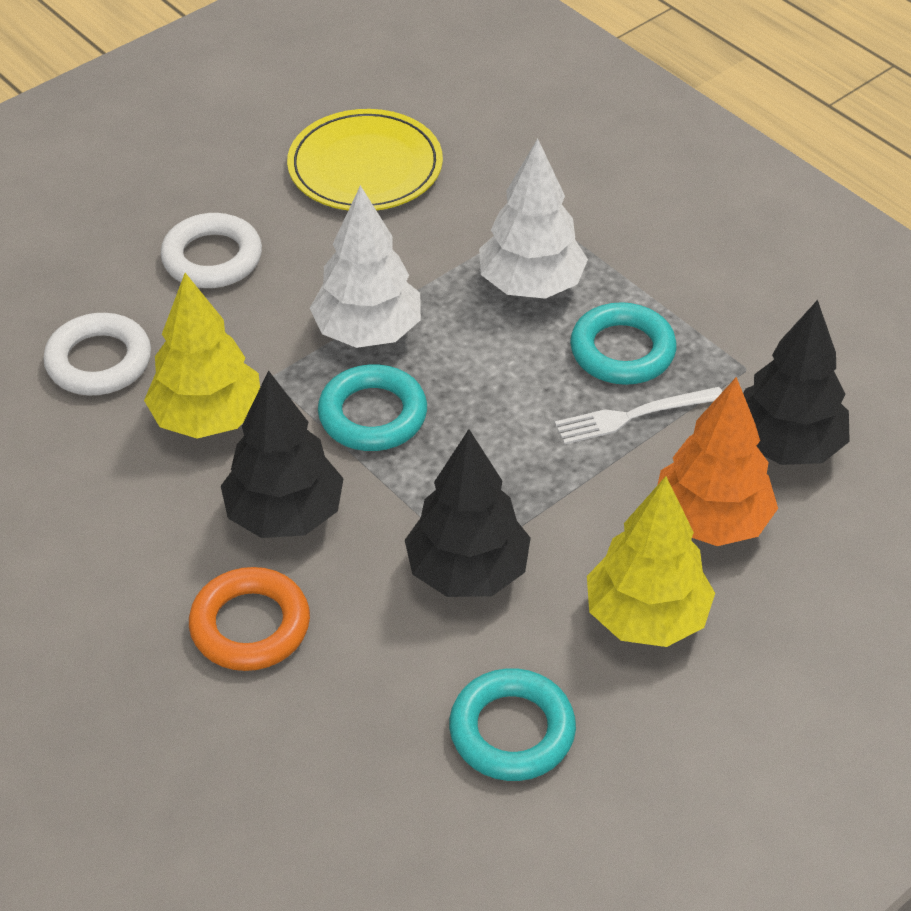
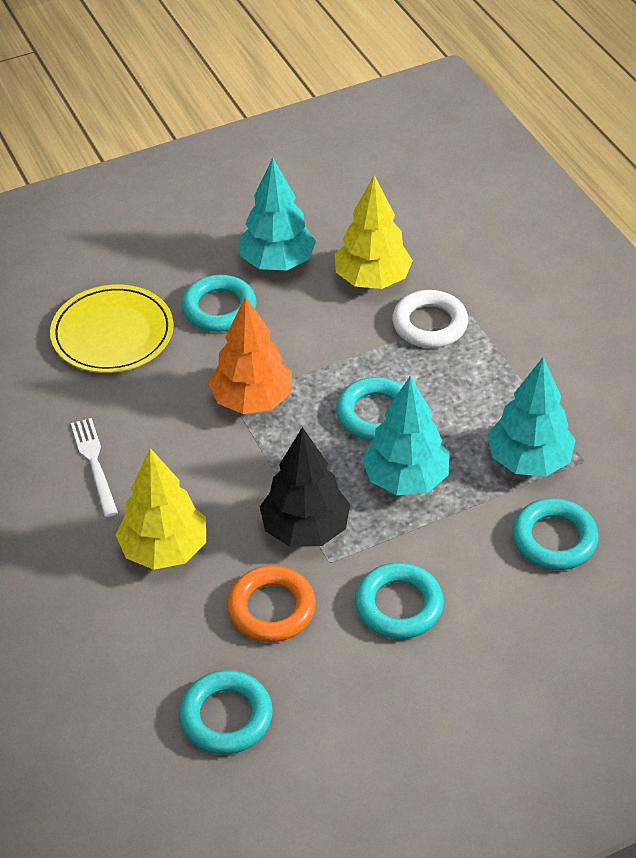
black tree: [221,370,344,538] [405,429,531,597] [743,300,850,465] = 3 -> [260,427,350,547] = 1
turquoise ring: [318,364,427,451] [449,668,576,781] [570,302,677,385] = 3 -> [179,670,273,754] [181,275,257,332] [336,377,403,441] [355,562,444,639] [512,498,599,570] = 5
turquoise tree: none = 0 -> [239,158,316,270] [362,376,449,495] [488,357,576,476] = 3
white ring: [43,313,151,395] [160,213,262,288] = 2 -> [392,290,468,348] = 1
white tree: [310,185,421,348] [479,139,588,299] = 2 -> none = 0

